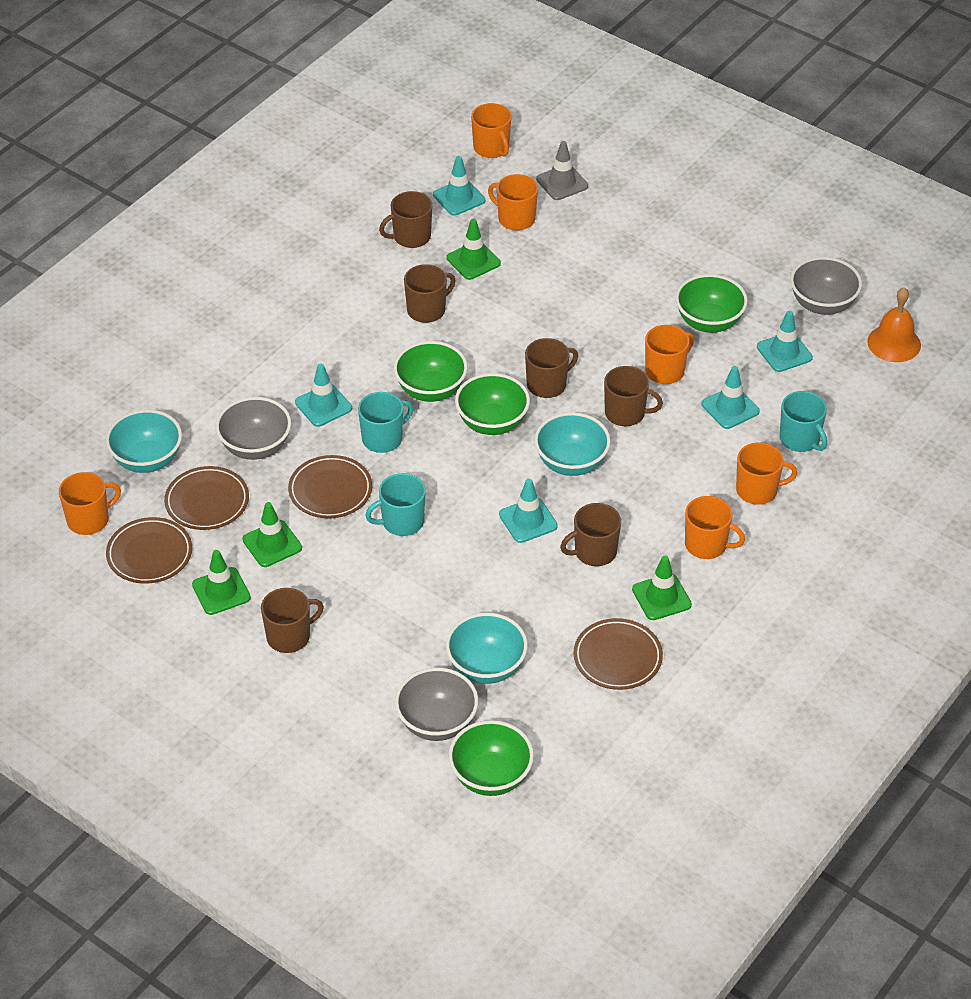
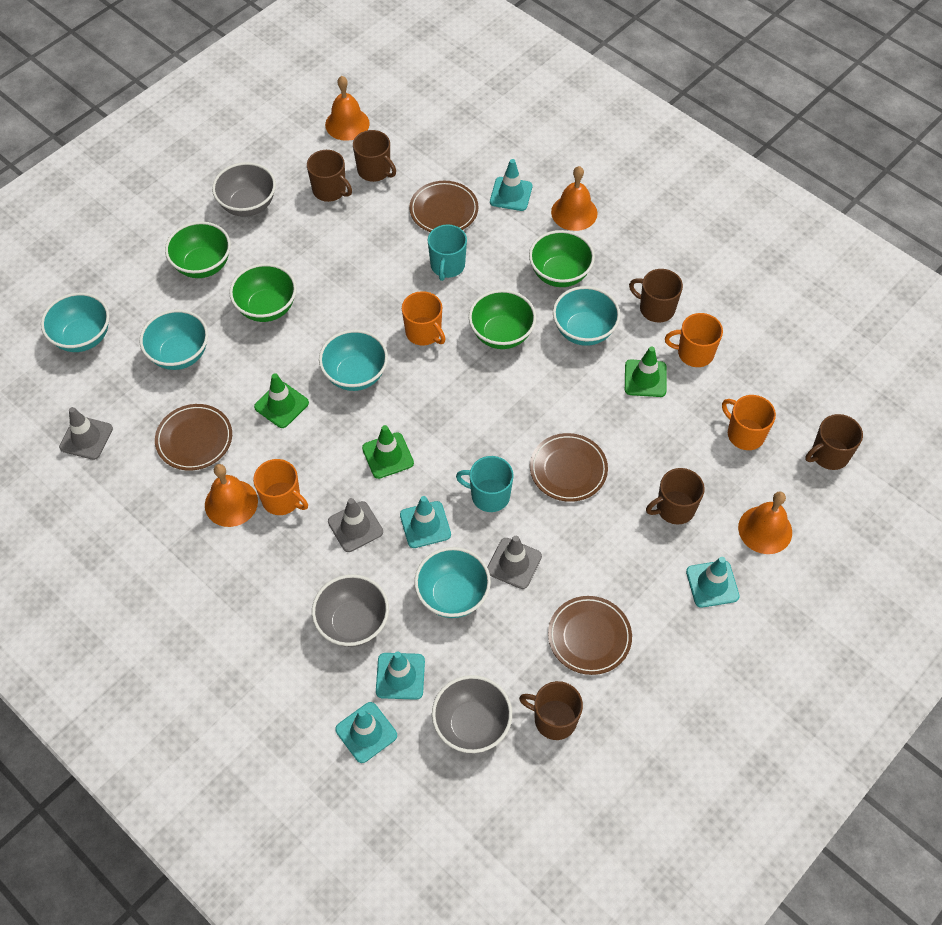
green traffic cone: [192,550,251,615] [243,502,302,567] [447,219,501,280] [632,556,692,620] = 4 -> [254,373,309,428] [362,425,414,479] [625,346,667,397] = 3
grey traffic cone: [536,141,588,200] = 1 -> [59,407,113,460] [328,498,383,552] [487,536,542,589] = 3
orange bell: [867,287,921,362] = 1 -> [205,464,258,527] [325,76,370,141] [551,166,598,231] [738,491,792,554] = 4
orange mug: [59,472,121,535] [471,103,512,158] [488,174,538,231] [645,325,694,384] [685,496,745,559] [736,442,797,505] = 6 -> [253,459,308,515] [402,291,445,346] [665,313,723,367] [722,395,776,450] = 4
turquoise bowl: [106,410,182,473] [446,613,528,684] [534,412,611,476] = 3 -> [41,293,109,352] [139,309,208,370] [319,330,388,391] [414,547,491,618] [553,286,620,346] = 5
turquoise mug: [358,392,413,453] [365,473,426,536] [780,391,827,452] = 3 -> [428,225,467,281] [456,456,514,512] = 2

